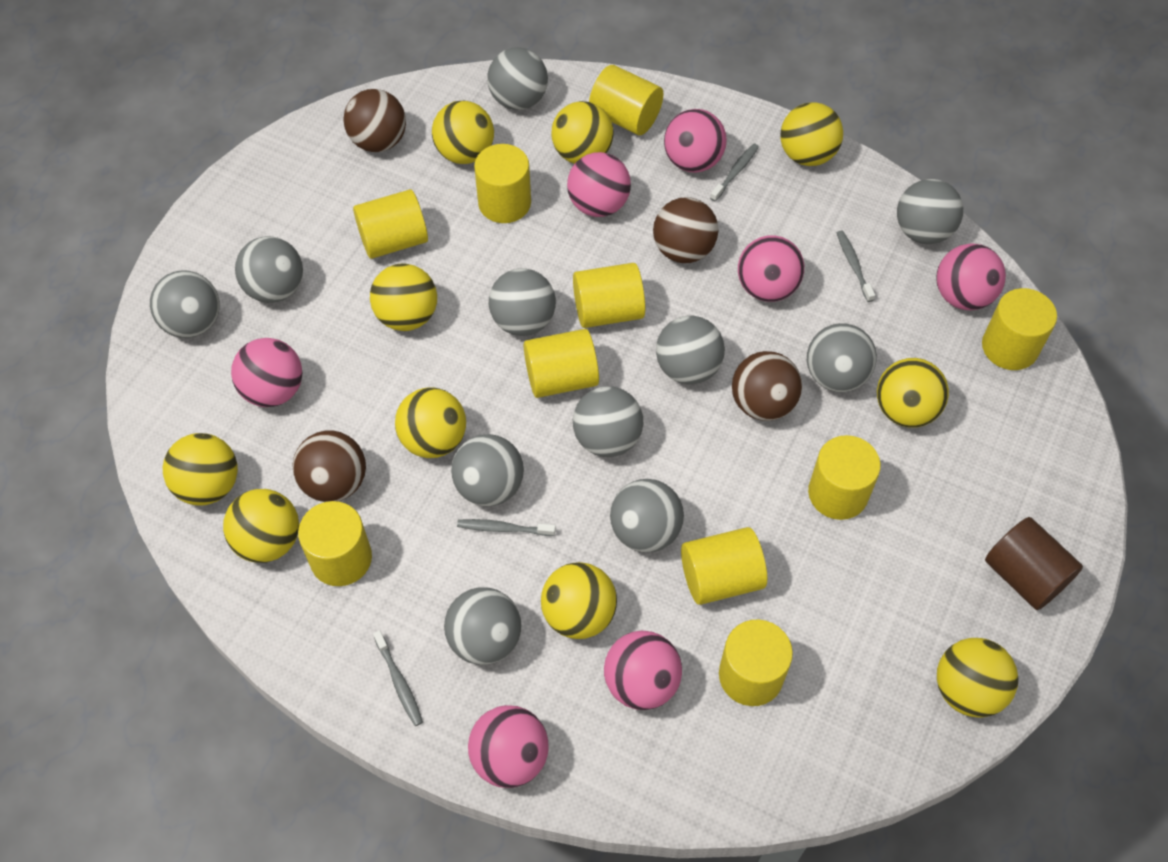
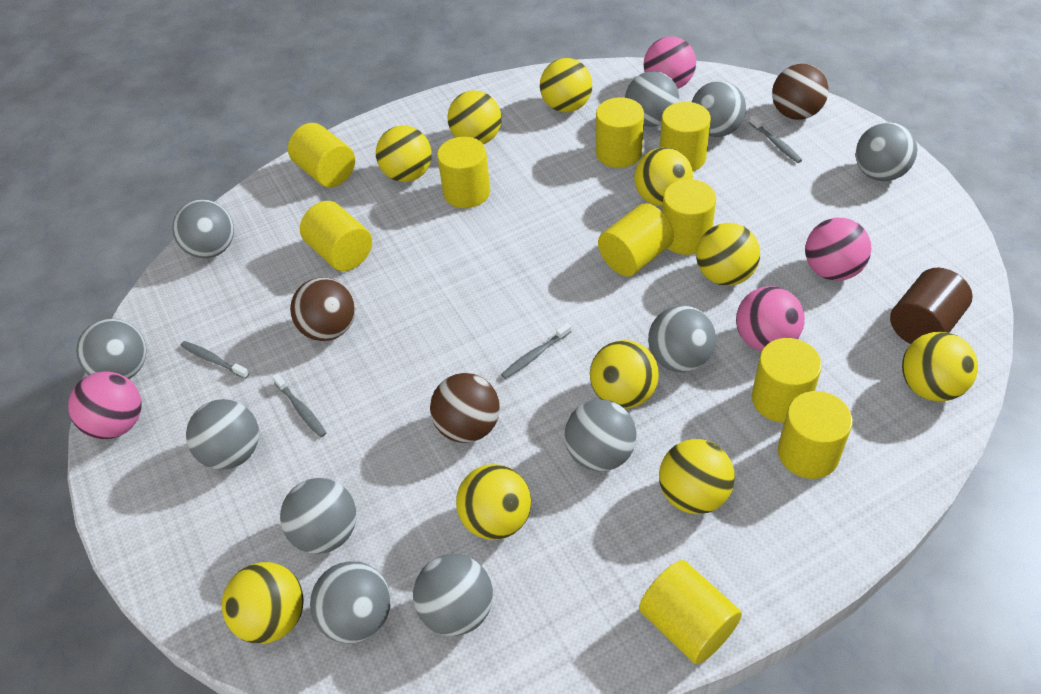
brown ball: [292,430,366,502] [344,89,406,152] [653,197,718,263] [732,351,802,421] = 4 -> [290,277,355,341] [430,373,500,443] [772,64,828,120] = 3
pink ball: [231,338,303,407] [468,705,549,788] [567,152,631,217] [604,630,682,710] [664,109,727,173] [738,235,804,302] [936,243,1006,310] = 7 -> [68,371,142,439] [644,36,696,89] [736,286,805,351] [805,218,871,281] = 4

